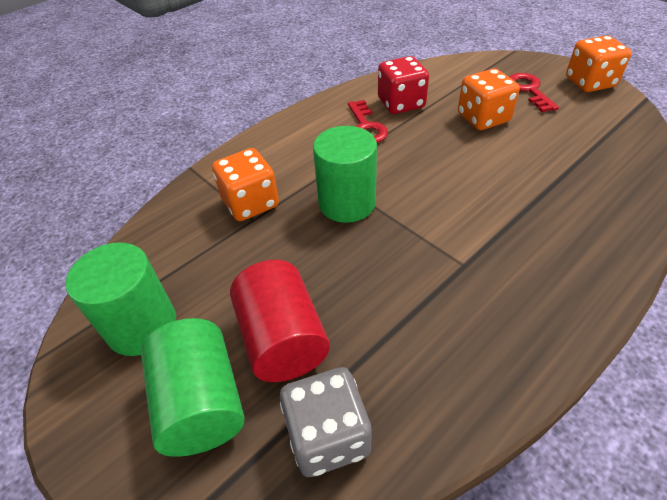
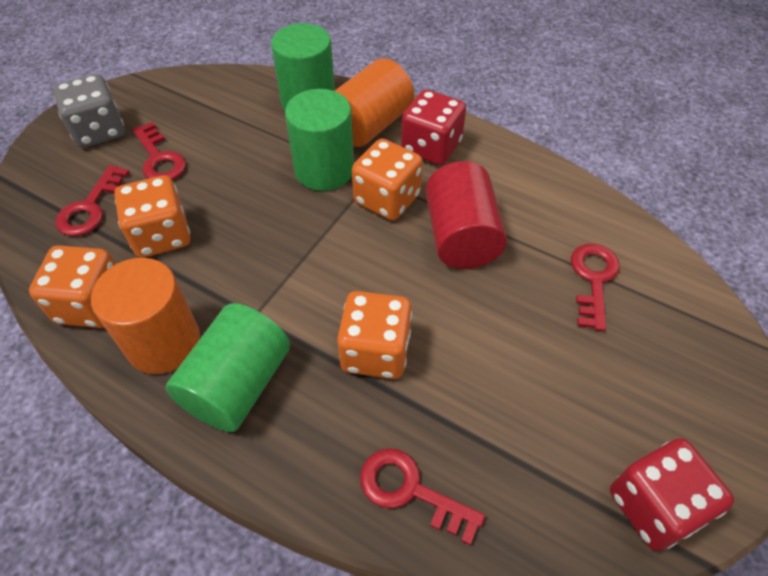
orange cylinder: none = 0 -> [91,258,200,374] [335,58,414,147] = 2
orange dice: [212,148,279,221] [458,68,520,130] [566,35,632,92] = 3 -> [29,245,116,328] [114,175,190,258] [337,291,412,379] [352,139,423,221] = 4
red dice: [378,56,429,114] = 1 -> [401,89,466,165] [610,438,734,551] = 2
red key: [348,100,388,143] [509,73,559,112] = 2 -> [55,165,130,236] [132,122,186,180] [360,448,485,545] [571,244,620,331] = 4

